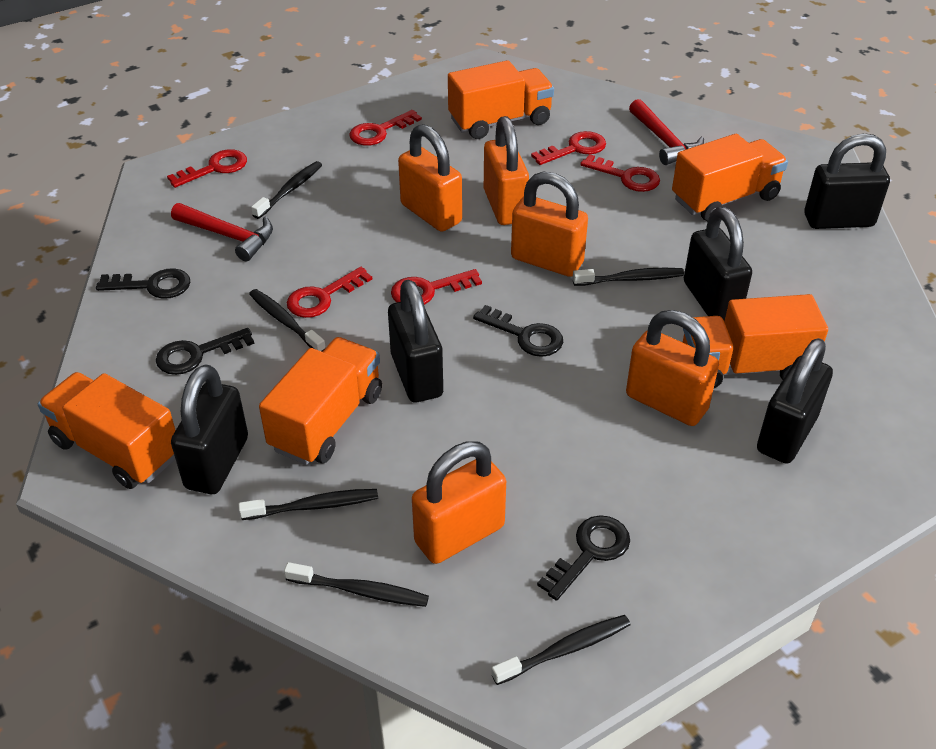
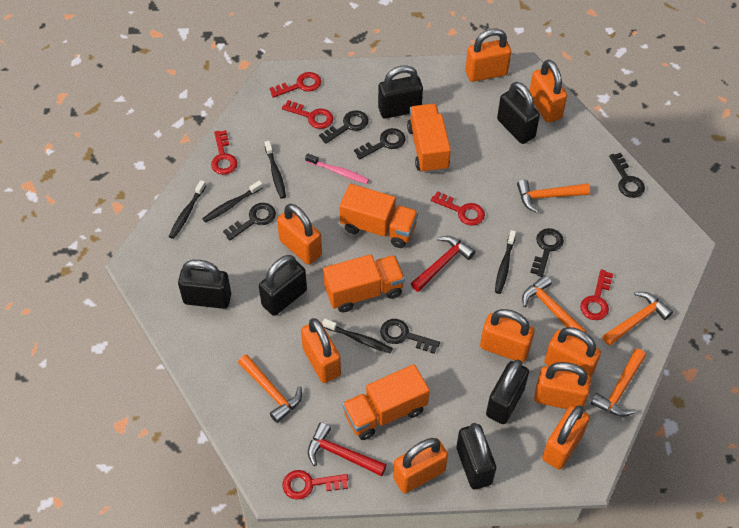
black key: [96,268,190,299] [156,328,254,375] [473,305,563,357] [537,515,630,601] = 4 -> [223,203,276,240] [319,110,369,144] [354,128,406,159] [380,319,440,354] [530,228,564,277] [609,153,645,198] = 6
black padlock: [171,364,248,494] [388,280,443,402] [684,207,752,321] [757,338,833,464] [804,133,890,229] = 5 -> [178,260,231,309] [259,255,307,316] [378,65,423,119] [456,423,496,490] [486,360,529,424] [497,82,540,144] = 6
black toothbrush: [238,489,378,520] [249,289,326,352] [251,161,322,219] [284,562,429,607] [491,615,630,685] [572,268,684,286] = 6 -> [169,180,206,239] [202,181,263,223] [265,141,286,199] [322,319,393,353] [495,230,516,294] = 5
orange hammer: none = 0 -> [238,354,302,423] [517,179,590,213] [522,275,587,339] [591,349,646,417] [603,292,673,346] = 5
orange padlock: [398,124,462,232] [412,441,506,564] [484,116,529,225] [511,172,588,277] [626,310,719,426] = 5 -> [277,204,322,265] [301,318,341,383] [393,438,448,493] [465,28,511,82] [480,309,534,363] [529,59,567,123] [534,362,591,409] [542,405,590,469] [544,327,601,377] = 9
orange truck: [38,372,176,489] [259,337,382,465] [448,60,554,139] [672,134,788,221] [683,294,828,388] = 5 -> [323,254,405,312] [339,184,418,248] [342,364,430,440] [407,104,451,173] = 4
pink toothbrush: none = 0 -> [305,153,369,184] = 1

